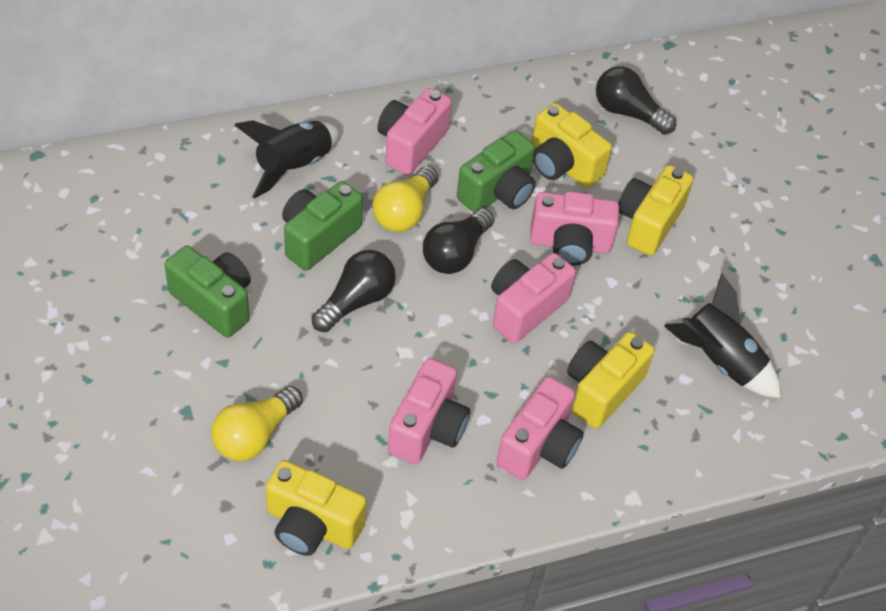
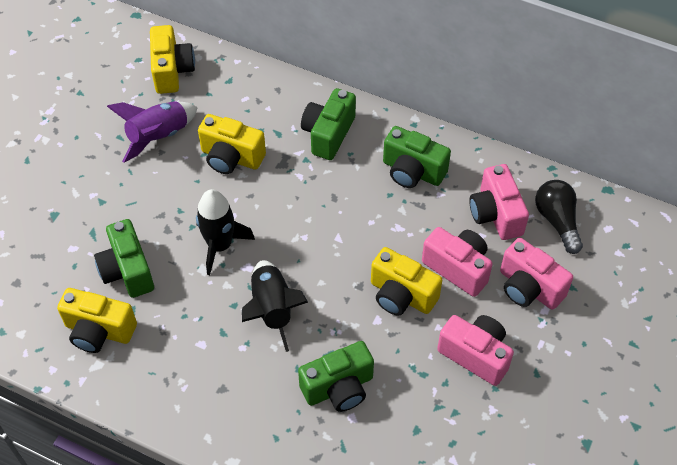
black light bulb: [311,250,396,332] [423,208,494,274] [596,66,676,135] = 3 -> [535,180,583,254] = 1
green camera: [165,246,251,338] [282,181,363,271] [457,130,536,212] = 3 -> [94,219,154,298] [298,341,374,412] [301,88,356,160] [383,126,451,188] = 4
pink camera: [377,88,452,175] [388,358,470,464] [491,253,576,343] [496,377,584,480] [530,191,619,266] = 5 -> [422,227,493,297] [437,315,514,386] [469,164,529,240] [500,238,573,310] = 4
purple rocket: none = 0 -> [107,101,198,163] = 1
yellow light bulb: [211,386,303,461] [372,166,438,232] = 2 -> none = 0

